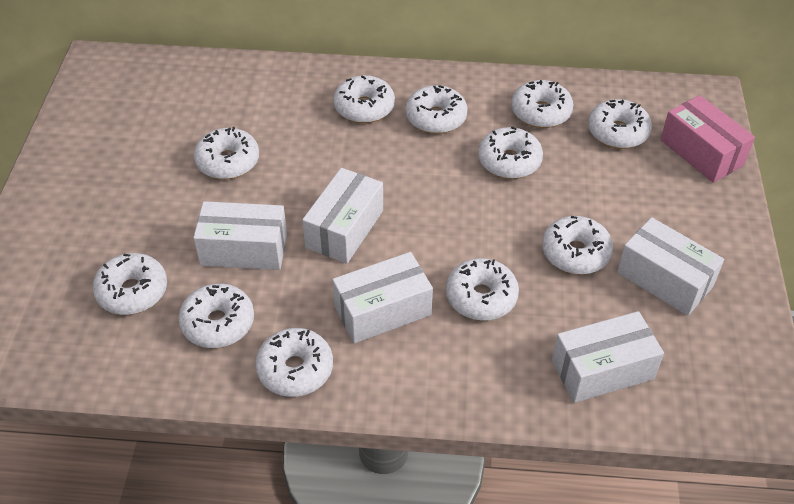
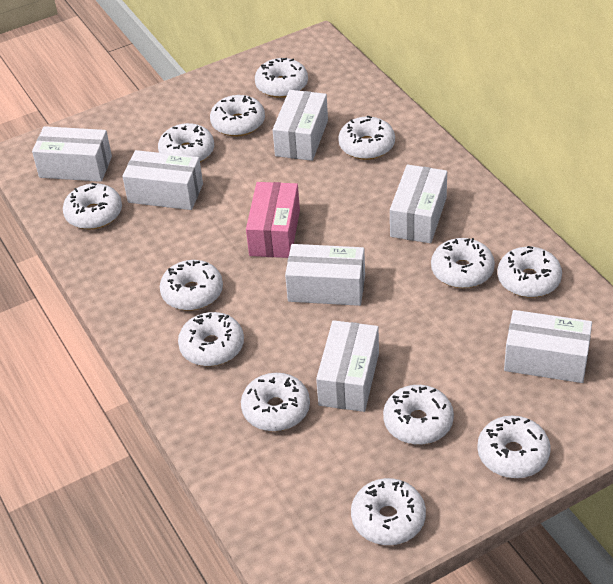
white box: [193,201,287,270] [302,168,383,264] [332,252,433,343] [552,311,664,403] [617,217,724,316] = 5 -> [32,126,112,182] [122,150,203,210] [273,90,328,161] [285,244,365,306] [316,320,379,412] [390,165,447,243] [504,310,592,383] = 7
white donut: [93,253,167,315] [178,283,254,348] [194,127,259,179] [255,328,333,397] [333,75,395,123] [406,85,467,134] [446,258,519,321] [478,127,543,179] [511,80,573,128] [542,216,613,275] [588,99,652,149] = 11 -> [63,183,122,229] [158,123,214,162] [160,260,223,311] [178,312,244,366] [210,95,265,137] [241,373,310,431] [255,58,308,98] [338,115,395,160] [351,478,426,545] [383,385,454,445] [431,238,495,288] [477,416,551,478] [497,246,562,298] = 13

